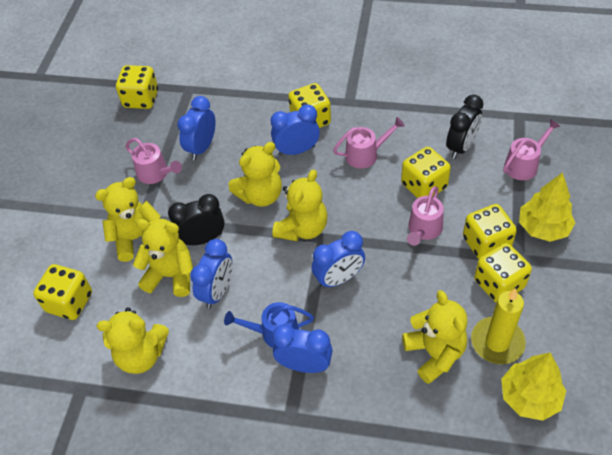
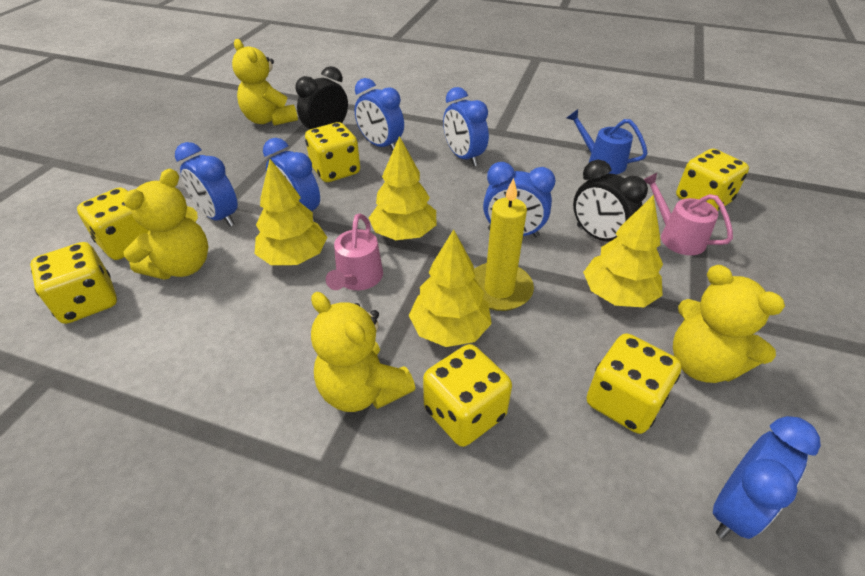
blue clock: [177,96,216,160] [190,239,233,309] [271,104,320,156] [272,324,333,373] [312,231,365,289] = 5 -> [175,142,238,226] [263,138,320,221] [354,78,404,151] [443,87,489,166] [483,162,555,238] [713,416,821,539] = 6
pink watering can: [126,138,182,184] [333,117,405,169] [407,186,444,246] [503,119,560,180] = 4 -> [326,213,383,290] [643,173,733,255] = 2
yellow teddy bear: [95,177,161,262] [96,308,169,374] [133,219,193,297] [229,142,282,207] [272,169,327,241] [402,290,468,384] = 6 -> [123,168,208,279] [232,39,298,126] [311,292,415,412] [673,265,785,383] = 4
yellow tree: [501,352,566,421] [519,172,575,242] = 2 -> [255,159,327,265] [369,136,436,240] [409,229,492,347] [583,195,663,307] = 4

